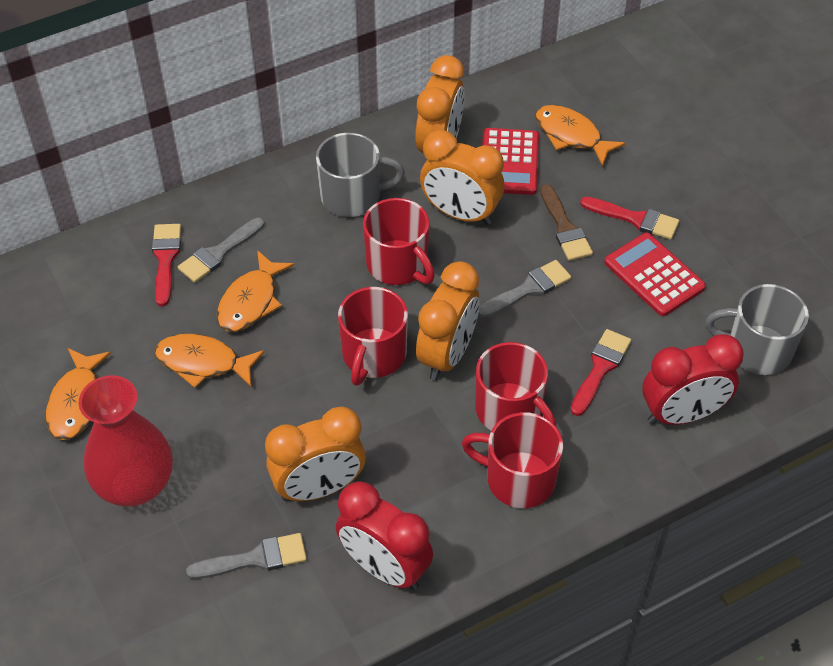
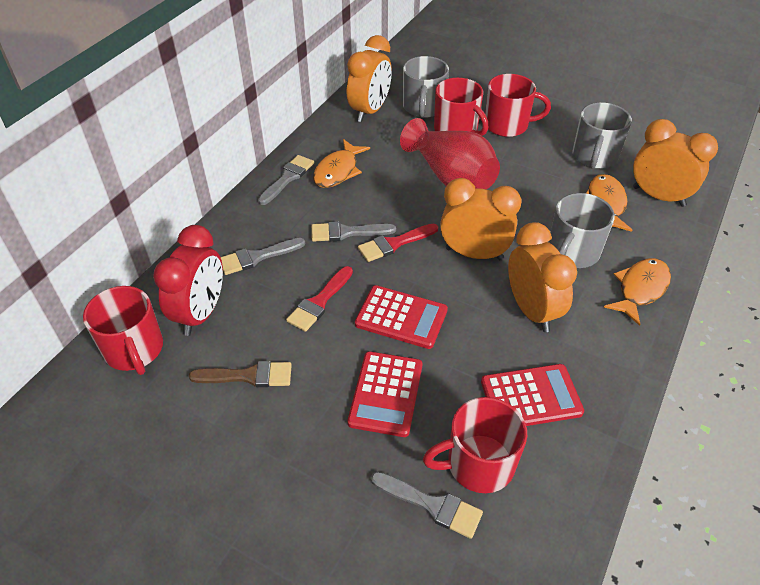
grey brush: [178,218,264,283] [186,533,307,579] [478,260,571,318] = 3 -> [221,238,305,275] [258,155,314,205] [311,221,396,242] [371,472,483,539] = 4
grey mug: [316,133,405,217] [705,284,809,375] = 2 -> [403,56,449,118] [549,193,615,268] [572,103,632,169] = 3
orange fish: [46,348,111,440] [155,334,264,388] [217,250,294,332] [535,105,626,167] = 4 -> [313,139,370,188] [586,174,632,232] [604,258,671,326] = 3
red brush: [152,224,181,306] [571,329,631,416] [580,197,679,240] = 3 -> [286,266,353,332] [358,223,438,262] = 2
red calculator: [482,128,539,195] [604,233,706,316] = 2 -> [348,351,422,437] [355,285,448,349] [481,364,584,426] = 3
red clock: [336,482,433,590] [642,334,744,425] = 2 -> [153,225,223,336] = 1

